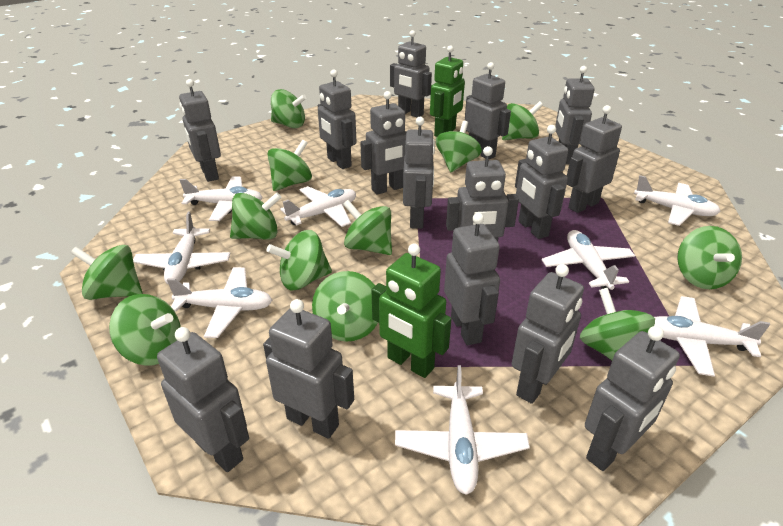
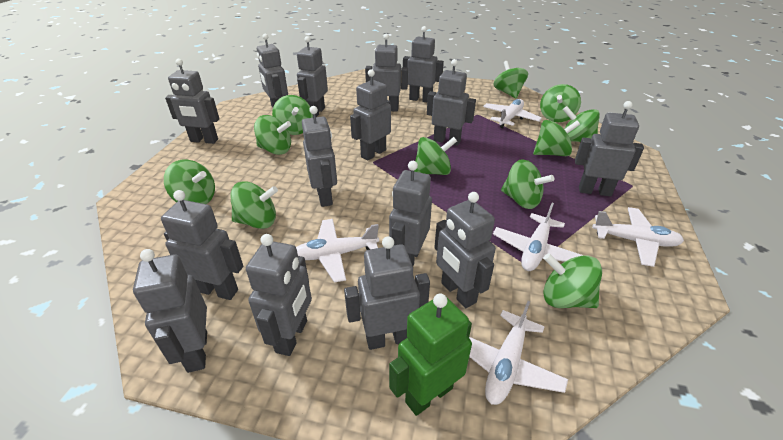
green robot: [372,244,451,378] [430,45,465,137] = 2 -> [389,293,472,416] = 1
green spinning top: [71,245,142,300] [109,294,181,366] [230,192,282,240] [266,230,332,290] [267,140,312,191] [271,89,306,128] [312,271,378,342] [343,200,392,255] [436,121,482,172] [502,101,543,140] [580,288,655,360] [677,226,742,289] = 12 -> [164,160,215,204] [230,181,278,229] [254,115,291,155] [272,95,313,135] [414,137,457,175] [493,61,528,99] [501,159,554,209] [533,120,580,156] [540,84,581,122] [543,253,602,308] [563,106,600,142] = 11
white plane: [133,211,230,285] [167,267,272,338] [180,176,263,221] [280,186,356,227] [395,365,530,495] [542,230,635,290] [634,175,721,226] [654,296,770,377] = 8 -> [296,219,379,283] [469,301,568,405] [483,99,542,128] [493,203,583,271] [592,207,684,267] = 5

